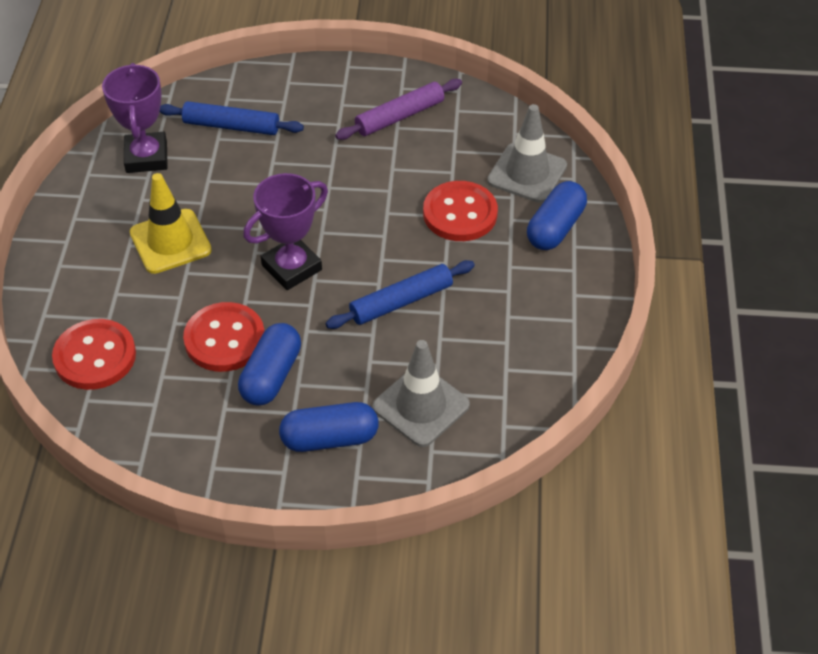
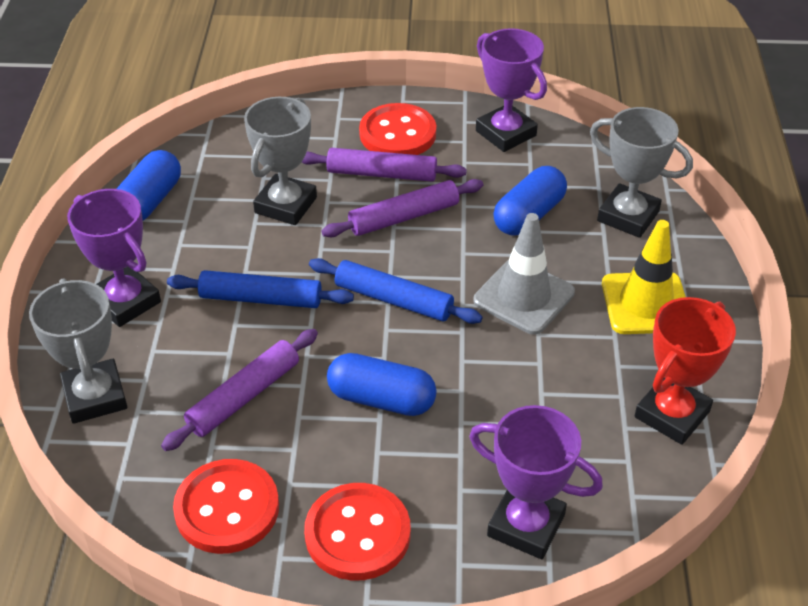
grey traffic cone: [373,340,470,447] [487,104,567,203] = 2 -> [473,213,575,335] = 1
grey trophy: none = 0 -> [29,278,127,424] [244,97,317,225] [590,107,693,238] = 3
purple rolling pin: [335,79,462,140] = 1 -> [161,329,318,451] [302,148,467,182] [321,179,483,237] = 3
purple trophy: [102,63,168,173] [243,173,328,290] = 2 -> [67,189,161,327] [469,405,603,559] [476,28,547,152] = 3
red trophy: none = 0 -> [635,297,736,445] = 1

